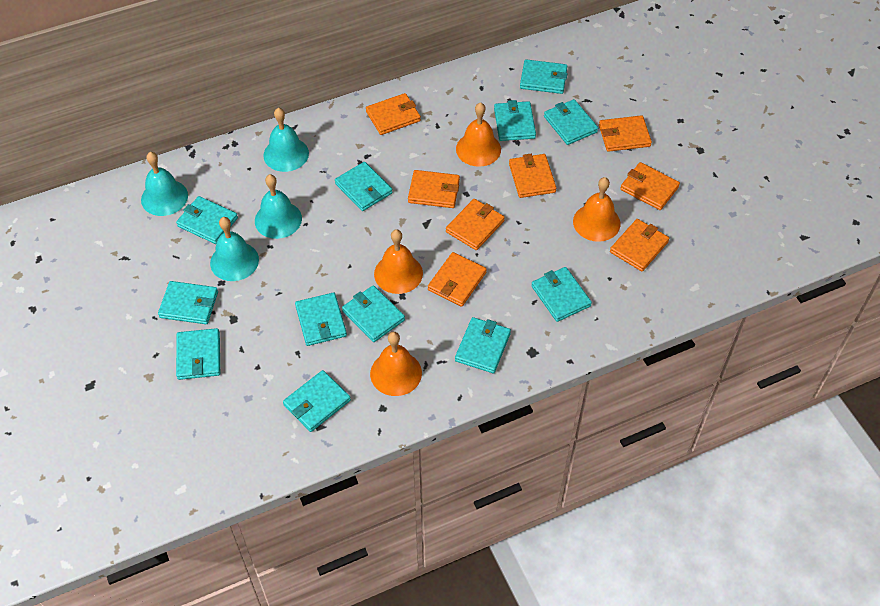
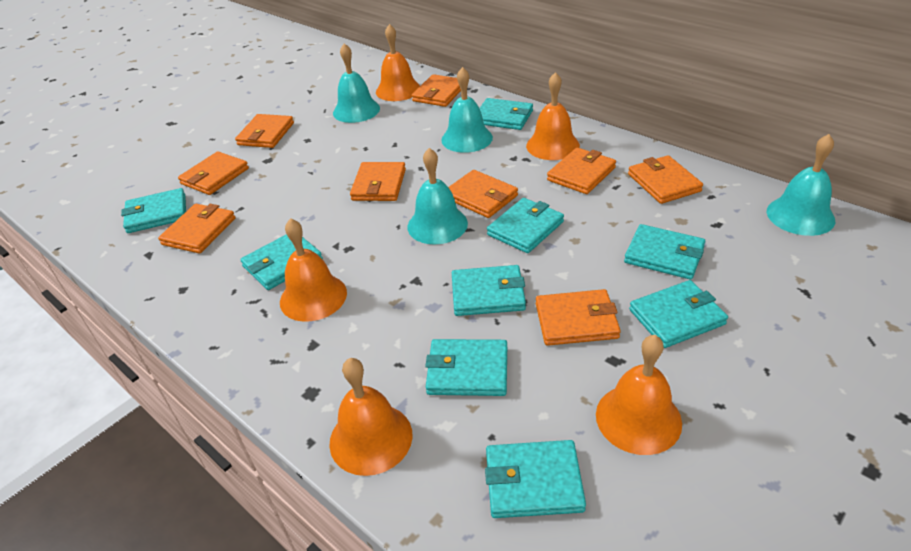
orange bell: [370,332,422,396] [374,229,423,294] [456,102,501,167] [573,177,620,242] = 4 -> [280,218,347,322] [329,358,412,476] [376,24,420,101] [526,72,580,160] [596,335,682,455] = 5
orange wallet: [366,93,421,135] [408,170,460,208] [428,252,487,307] [446,199,505,250] [509,154,557,198] [599,115,652,152] [610,219,669,272] [620,162,680,210] = 8 -> [158,204,235,254] [178,151,249,195] [235,114,294,148] [350,162,406,201] [412,74,461,107] [448,170,518,218] [536,289,621,346] [547,147,616,194] [628,155,703,204] = 9
turquoise wallet: [158,281,218,324] [176,196,238,244] [176,328,220,380] [283,370,351,432] [295,293,347,346] [335,162,393,211] [342,285,405,342] [455,317,511,373] [494,100,536,141] [520,59,568,94] [531,267,592,322] [544,99,598,145] = 12 -> [121,188,186,233] [240,234,323,290] [425,339,507,396] [452,265,526,316] [480,98,533,130] [485,440,586,518] [487,198,564,253] [624,224,705,279] [629,280,728,348] = 9

